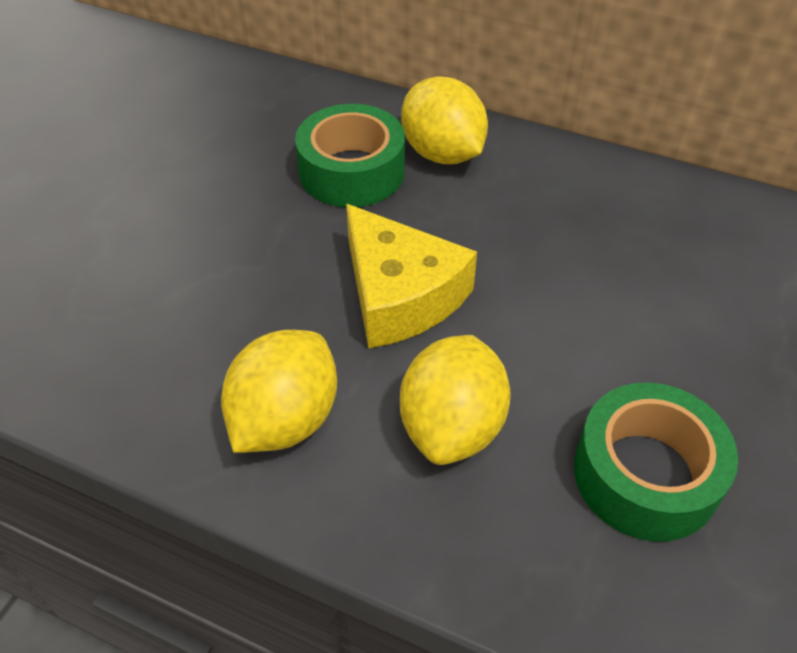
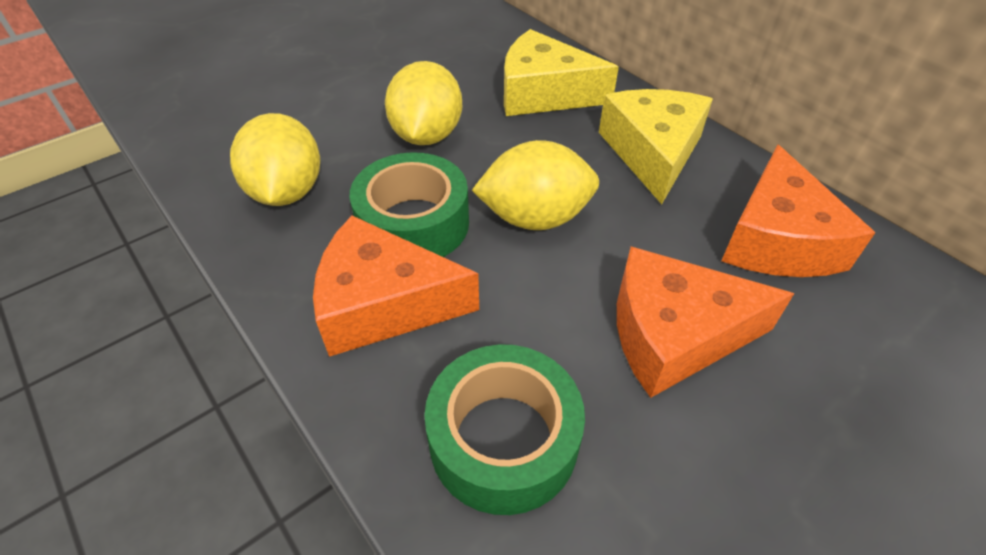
orange cheese: none = 0 -> [313,215,479,357] [617,246,794,398] [721,144,875,277] = 3
yellow cheese: [346,204,477,349] = 1 -> [504,29,619,116] [599,89,713,204] = 2

